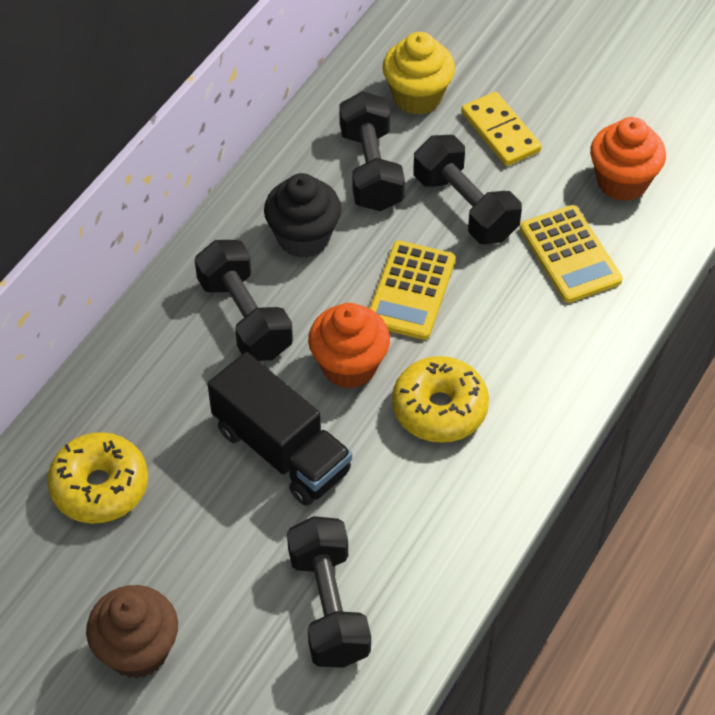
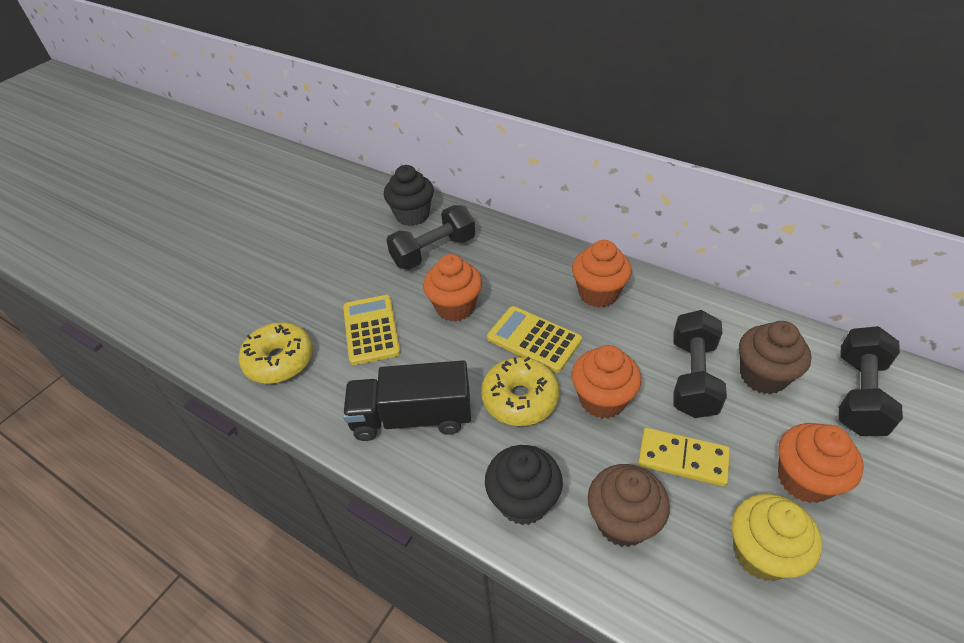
black cupcake: [264,173,341,258] = 1 -> [384,165,434,226] [485,445,563,525] = 2
black dumbbell: [195,240,293,361] [287,516,371,668] [339,91,405,211] [413,135,522,244] = 4 -> [386,205,475,270] [673,310,727,418] [838,326,903,436] = 3
brown cupcake: [86,585,178,679] = 1 -> [588,464,670,547] [739,321,812,394] = 2
orange cupcake: [308,303,390,389] [590,117,666,201] = 2 -> [423,254,482,322] [572,240,632,307] [572,345,641,419] [778,423,864,503] = 4

